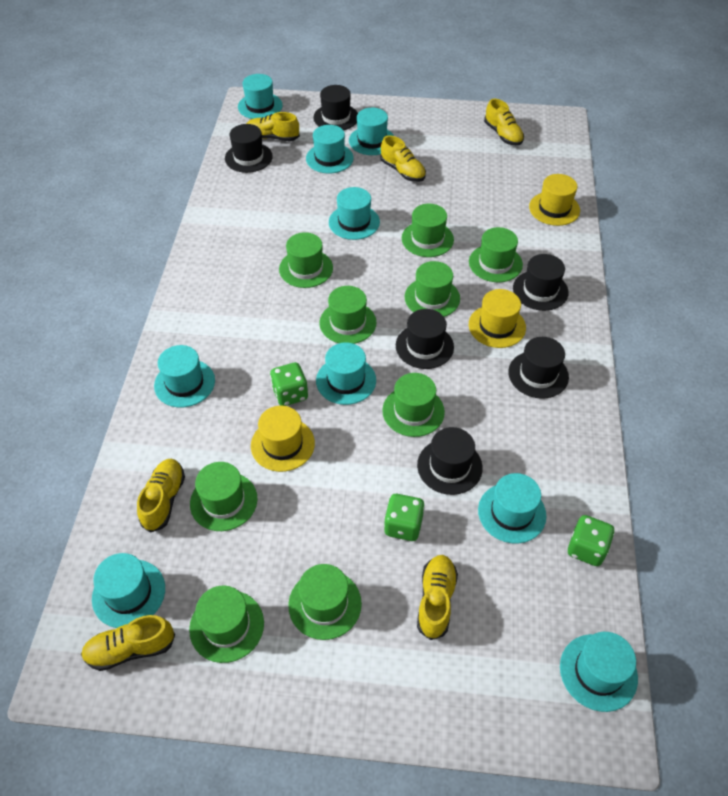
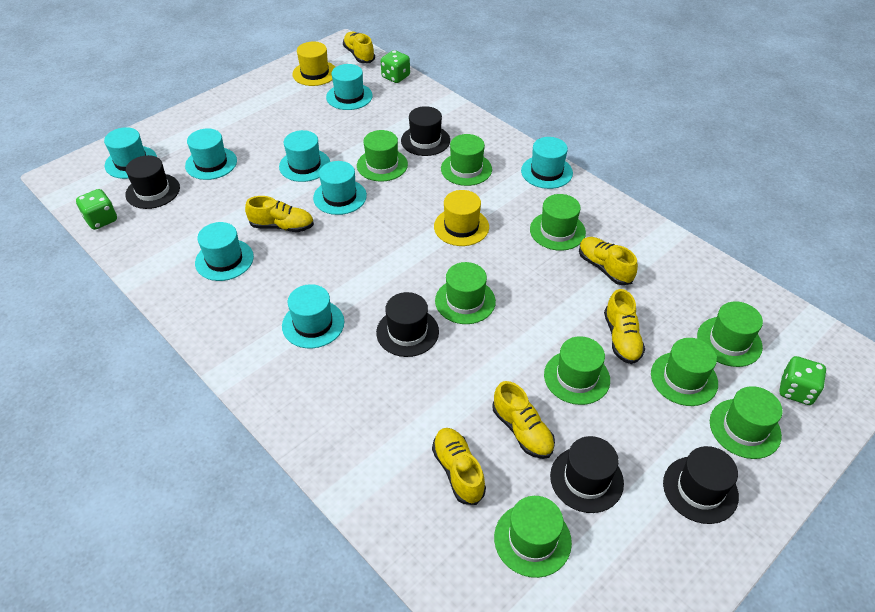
black hat: [225,124,273,173] [313,85,358,130] [396,309,454,369] [417,427,483,495] [508,337,569,399] [513,254,569,311] = 6 -> [125,155,180,209] [376,292,439,357] [401,106,450,156] [550,436,624,513] [663,446,739,524] = 5
turquoise hat: [92,553,165,628] [154,345,215,407] [238,74,283,119] [306,125,354,173] [316,342,376,405] [329,187,380,240] [349,108,394,155] [478,473,546,544] [560,632,638,712] = 9 -> [104,127,157,179] [185,128,237,180] [195,222,254,281] [279,130,330,182] [282,284,344,348] [313,161,367,215] [326,64,373,110] [521,137,573,189] = 8
yellow hat: [251,406,315,472] [469,289,526,348] [529,174,580,226] = 3 -> [292,42,335,86] [434,190,489,246] = 2

